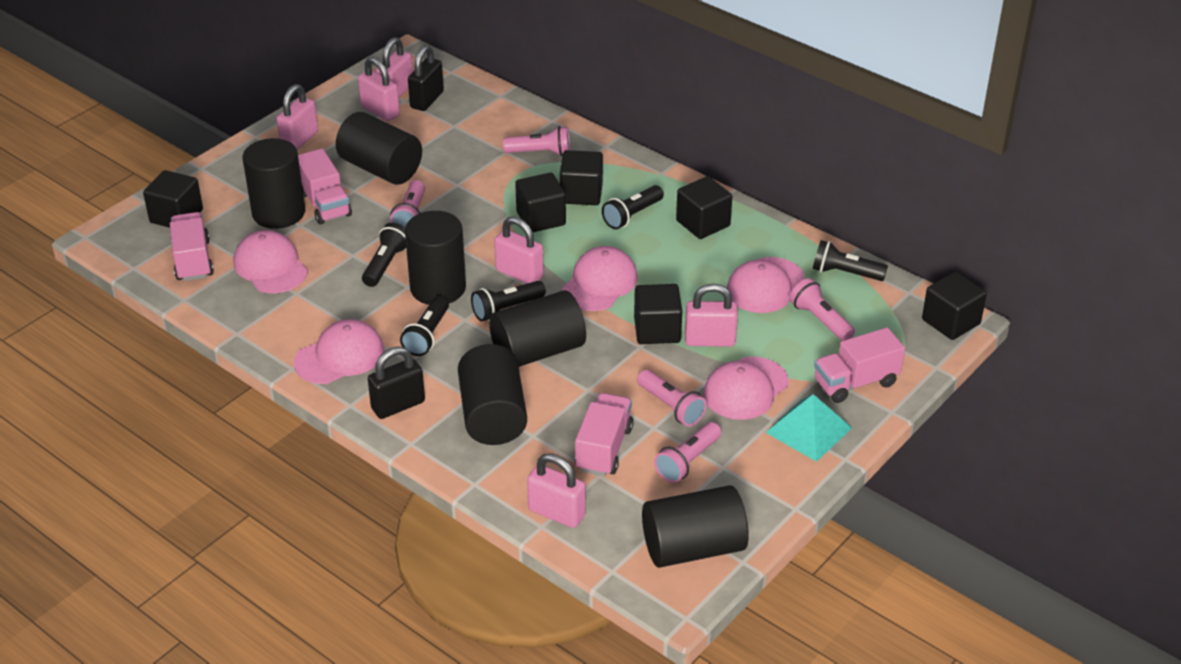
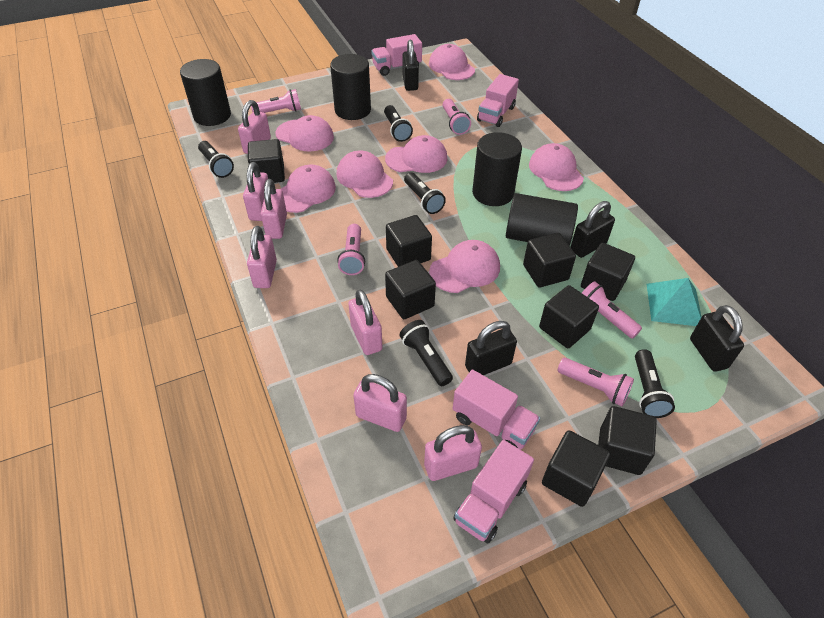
black cube: [143,170,203,228] [515,172,566,232] [560,150,603,205] [634,284,682,344] [676,176,732,239] [922,272,987,340] = 6 -> [248,139,285,183] [385,260,436,319] [386,215,432,267] [523,233,576,288] [539,285,599,348] [542,430,610,507] [581,243,635,301] [598,406,657,475] = 8
black cylinder: [242,138,305,229] [336,112,422,185] [405,211,466,305] [458,344,527,445] [489,291,586,367] [642,485,749,568] = 6 -> [180,59,231,126] [330,54,371,120] [472,132,522,206] [506,193,578,246] = 4
black padlock: [368,346,425,419] [408,45,444,111] = 2 -> [402,40,419,91] [465,321,517,375] [571,201,615,258] [690,305,744,372] = 4
pink cap: [234,230,308,293] [294,319,385,384] [562,246,638,311] [704,357,789,420] [727,257,805,313] = 5 -> [275,115,334,152] [281,165,336,213] [336,151,393,198] [385,135,448,173] [429,44,475,80] [429,240,500,293] [529,143,584,191] = 7
pink padlock: [276,84,318,150] [358,56,400,121] [376,37,413,97] [494,216,544,284] [527,453,586,528] [685,283,738,347] = 6 -> [238,100,271,154] [243,162,268,221] [247,226,277,288] [261,179,287,239] [348,290,383,355] [353,374,407,432] [424,425,482,481] = 7

